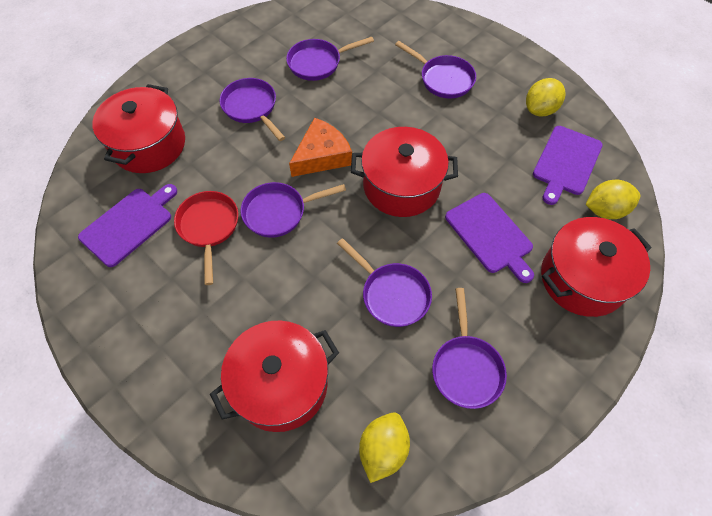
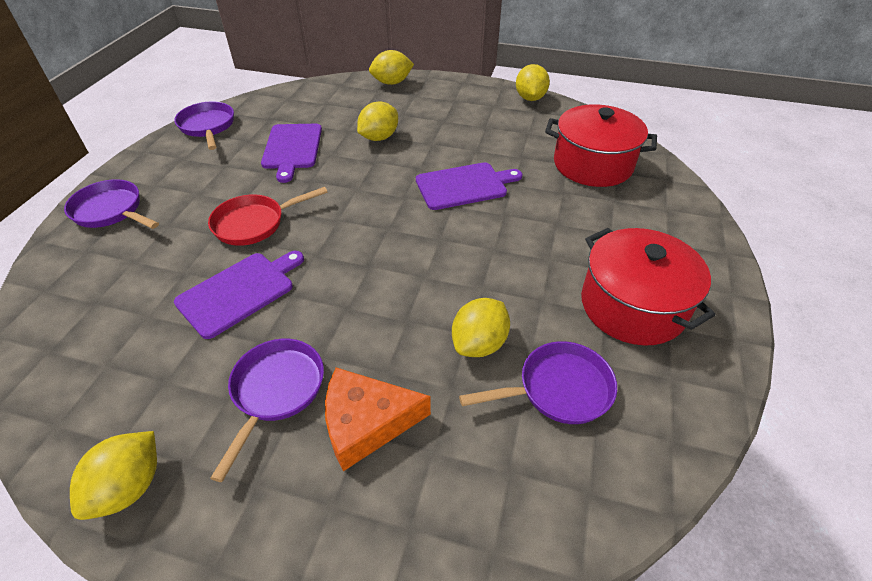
purple pan: [219,78,285,141] [240,182,346,238] [286,37,374,81] [337,238,432,327] [395,41,476,99] [432,288,507,409] = 6 -> [64,179,159,229] [174,102,234,150] [211,339,324,482] [459,341,617,424] = 4
red pot: [92,84,185,173] [210,320,339,432] [351,127,458,217] [541,217,652,317] = 4 -> [545,105,657,187] [581,228,716,346] = 2
yellow lemon: [359,412,410,483] [526,78,566,116] [585,180,640,219] = 3 -> [70,431,157,520] [357,102,398,141] [369,50,414,85] [452,298,510,357] [516,64,550,101] = 5

